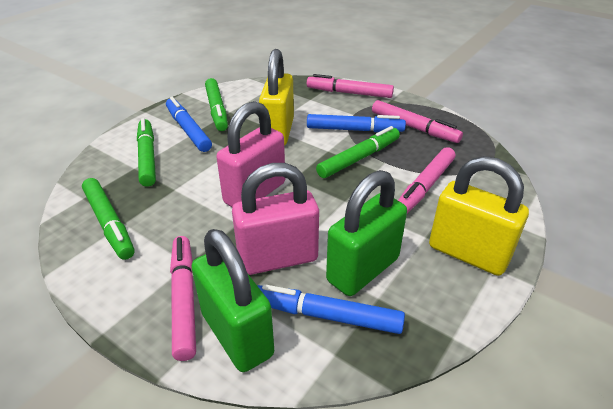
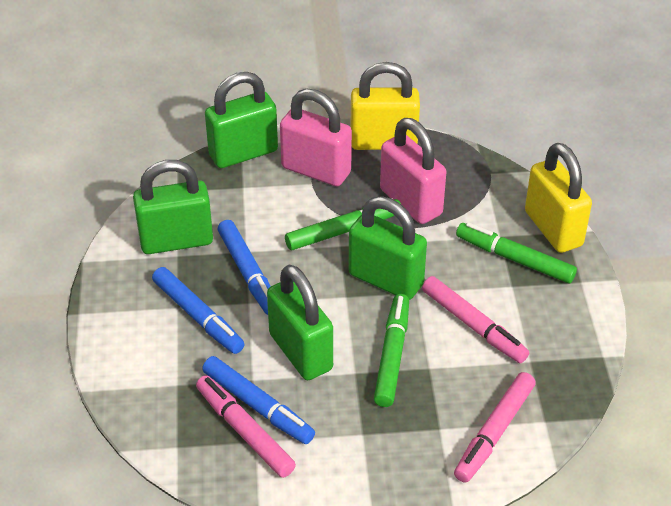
green marker: [82,178,135,260] [137,118,156,187] [205,78,228,131] [316,126,400,178] = 4 -> [285,198,401,250] [374,294,409,407] [456,222,577,283] = 3
green padlock: [191,229,274,372] [326,170,407,296] = 2 -> [133,160,213,254] [205,72,278,168] [267,265,333,380] [349,196,427,300] = 4
pink marker: [170,236,196,361] [307,74,394,98] [372,100,463,143] [398,147,455,214] = 4 -> [196,375,296,478] [422,276,529,363] [454,372,536,483] = 3

